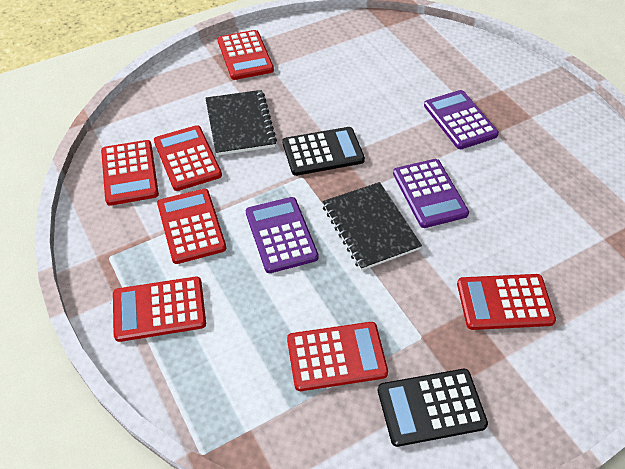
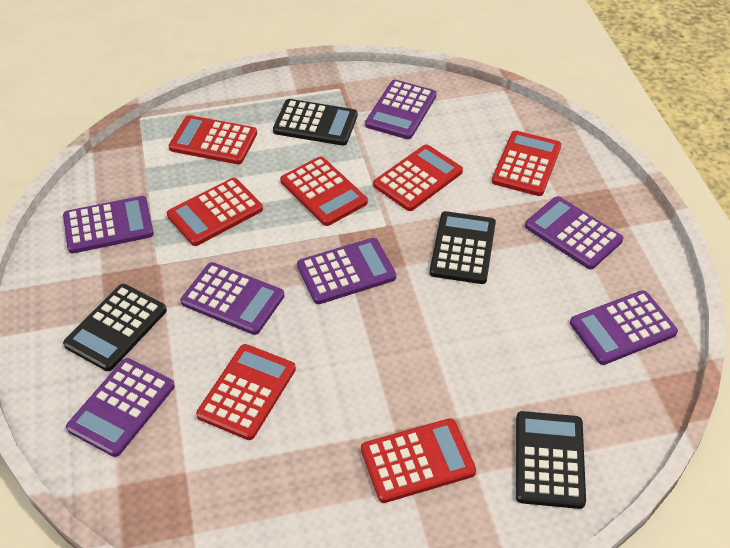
black calculator: [283,127,365,176] [378,369,488,447] = 2 -> [63,284,167,371] [273,99,358,146] [430,211,496,284] [516,411,586,509] = 4
black notebook: [205,90,277,156] [322,182,422,271] = 2 -> none = 0
purple calculator: [246,197,319,273] [393,159,469,228] [424,90,499,149] = 3 -> [63,196,154,253] [66,358,175,457] [181,262,284,335] [297,238,396,304] [365,80,437,139] [525,196,623,269] [570,290,678,365] = 7

